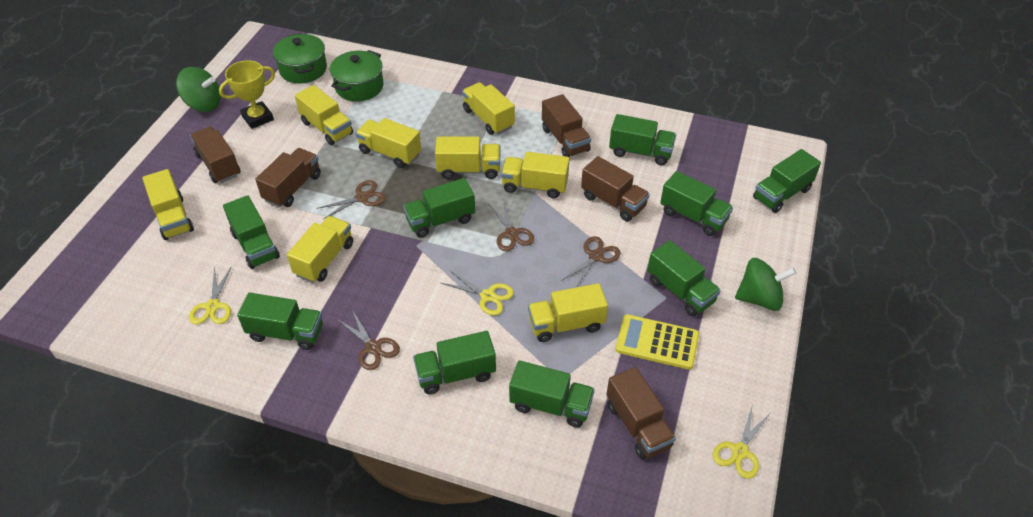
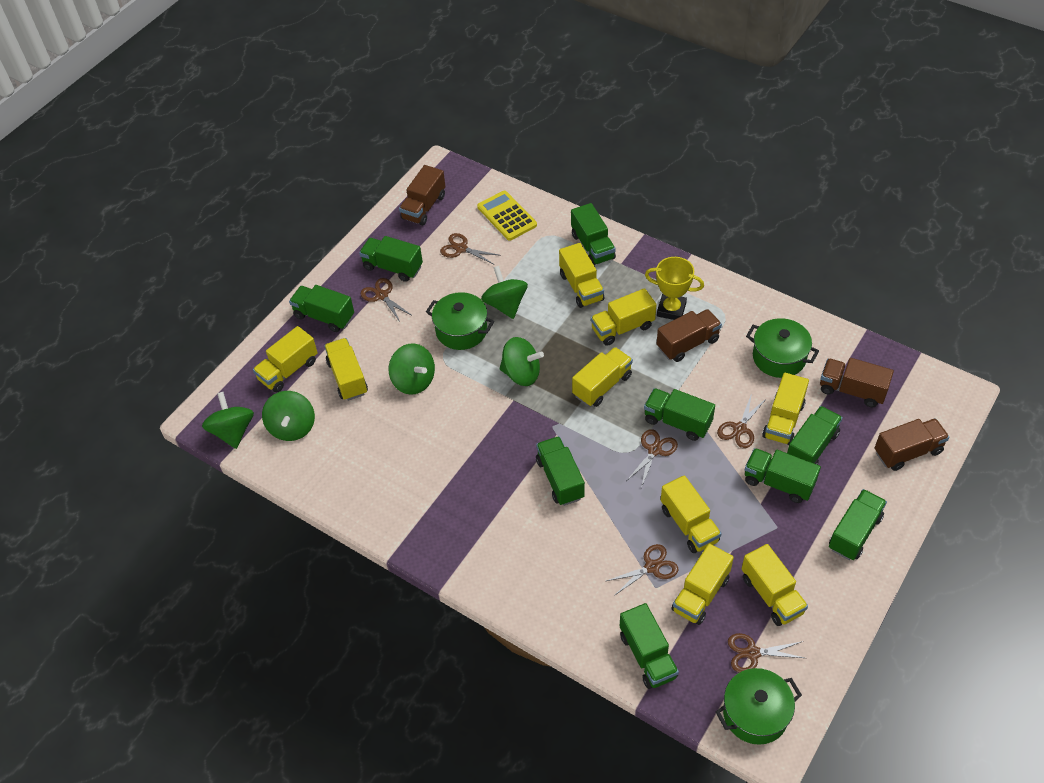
brown scissors: [317,180,386,219] [337,311,400,370] [488,202,534,251] [561,236,621,287] = 4 -> [361,278,413,322] [440,233,501,265] [606,544,678,596] [627,429,678,488] [717,393,767,448] [728,633,805,673] = 6
brown truck: [190,126,241,183] [255,148,321,208] [542,94,591,157] [581,156,650,221] [606,367,676,459] = 5 -> [399,165,446,226] [657,309,722,362] [820,358,894,407] [875,418,950,471] = 4
green pot: [273,33,327,83] [330,50,384,101] = 2 -> [426,292,494,350] [716,668,802,745] [746,318,819,378] = 3
green spinning top: [176,67,221,112] [735,258,796,311] = 2 -> [202,392,254,449] [262,391,315,441] [389,343,435,395] [481,266,528,319] [500,337,544,386] = 5
yellow scissors: [189,266,232,324] [441,271,514,316] [713,407,770,479] = 3 -> none = 0
yellow truck: [142,169,194,240] [287,216,353,283] [295,85,353,145] [355,118,421,168] [435,136,501,179] [462,82,515,135] [501,152,570,198] [528,283,608,342] = 8 -> [253,326,318,393] [324,338,368,401] [559,243,604,308] [572,347,633,407] [591,288,657,346] [661,475,722,553] [671,543,734,625] [741,544,808,626] [762,373,809,445] = 9

